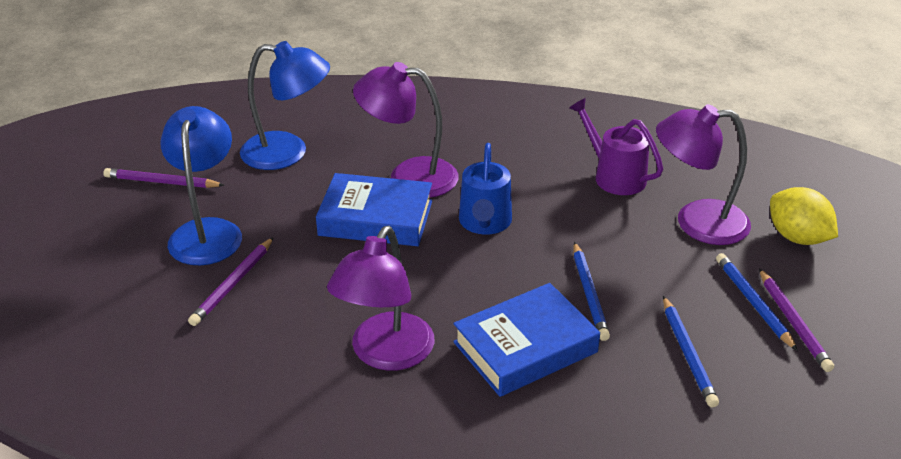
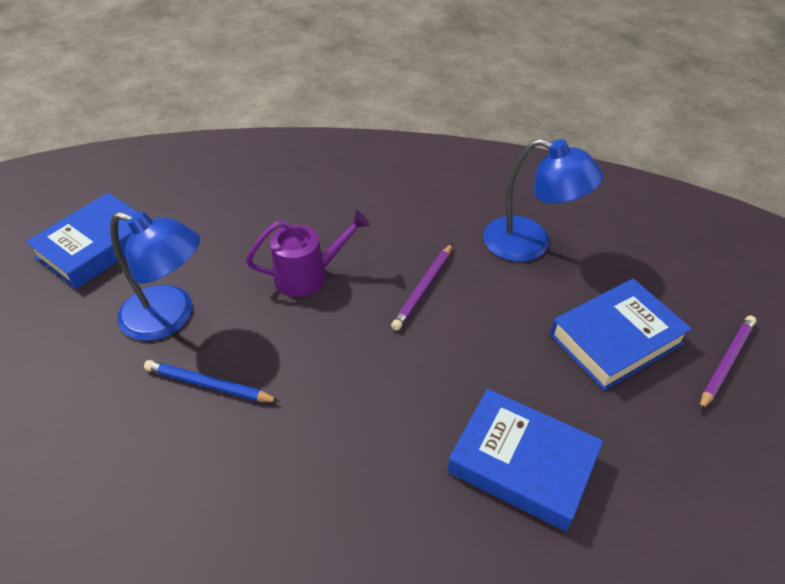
blue book: [316,173,432,246] [453,283,600,397] = 2 -> [26,193,138,289] [447,389,603,532] [550,279,692,391] = 3
blue pencil: [574,242,610,341] [663,296,719,407] [716,253,798,351] = 3 -> [144,360,280,402] = 1
blue watering can: [459,143,512,235] = 1 -> none = 0
purple lamp: [327,226,434,371] [353,62,459,198] [656,104,751,245] = 3 -> none = 0
purple pencil: [103,168,224,188] [188,237,274,326] [759,269,834,372] = 3 -> [391,243,453,331] [699,316,757,411] = 2
yellow lemon: [770,187,838,245] = 1 -> none = 0

